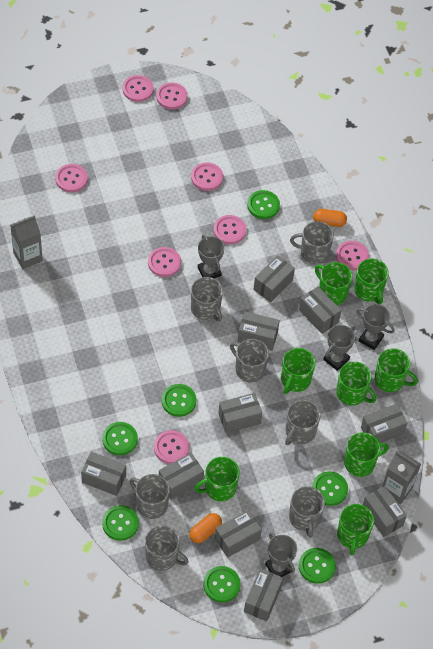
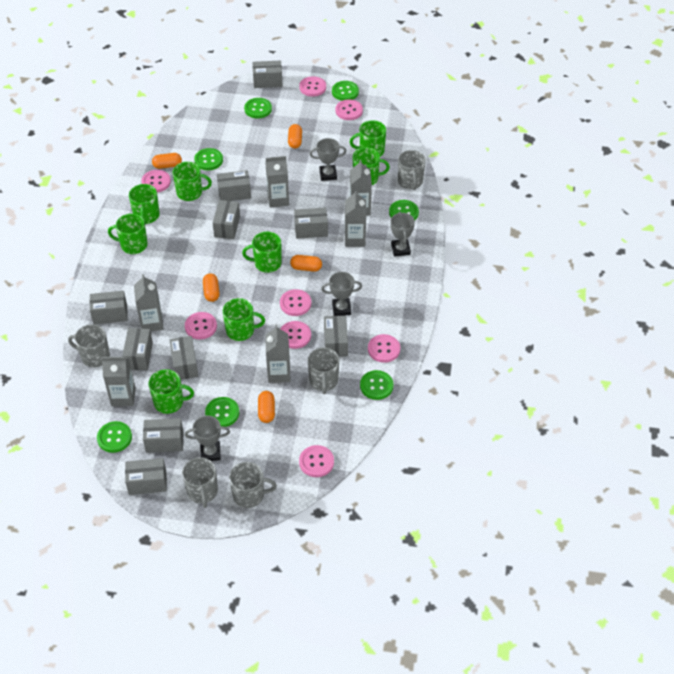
grey carton: [10,215,43,269] [382,451,421,504] = 2 -> [102,357,136,406] [134,274,164,331] [265,156,289,208] [265,324,291,383] [345,190,366,247] [350,159,372,216] = 6
grey mug: [129,474,170,519] [145,525,189,571] [191,277,223,322] [230,339,269,383] [285,400,321,445] [289,486,325,538] [290,221,334,264] = 7 -> [68,324,110,368] [182,457,218,508] [229,462,277,508] [308,347,339,394] [398,150,426,190] = 5
orange capsule: [189,513,222,543] [313,209,347,227] = 2 -> [152,153,182,169] [203,273,220,302] [258,391,275,423] [288,124,302,149] [290,255,322,272] = 5

